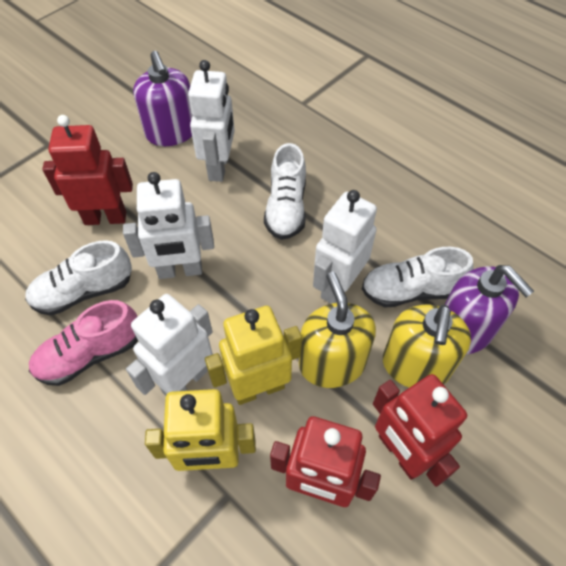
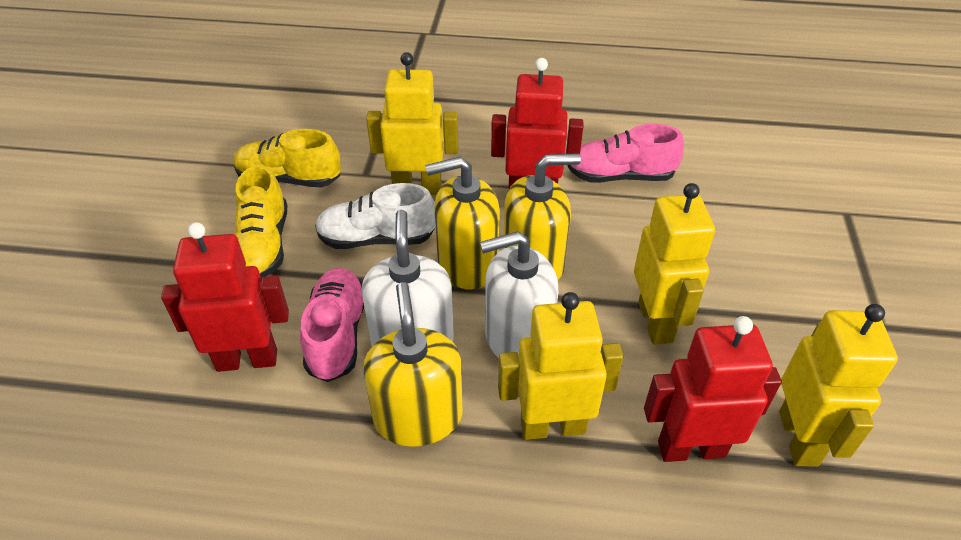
pink shoe: [29,300,138,386] = 1 -> [300,268,364,382] [568,124,684,183] = 2
purple soap dispenser: [133,51,193,146] [445,265,534,355] = 2 -> none = 0
white robot: [123,172,214,279] [126,294,213,396] [188,60,235,182] [313,190,377,304] = 4 -> none = 0
white shoe: [25,240,132,316] [264,143,306,240] [362,247,473,308] = 3 -> [315,183,435,249] = 1
white soap dispenser: none = 0 -> [362,210,454,346] [480,231,558,358] = 2
yellow robot: [145,389,256,471] [205,306,302,405] = 2 -> [366,52,458,195] [498,292,623,440] [634,183,715,345] [779,304,898,467] = 4
yellow shoe: none = 0 -> [233,129,341,187] [234,165,287,279] = 2
yellow soap dispenser: [299,272,376,388] [383,305,471,388] = 2 -> [363,282,463,447] [425,157,500,290] [503,153,581,280] = 3

